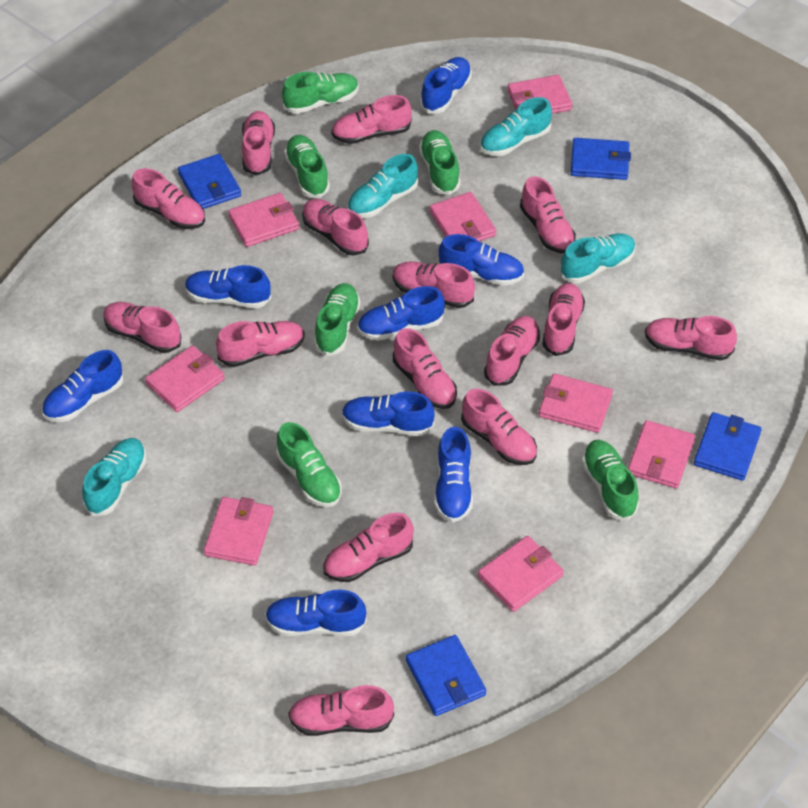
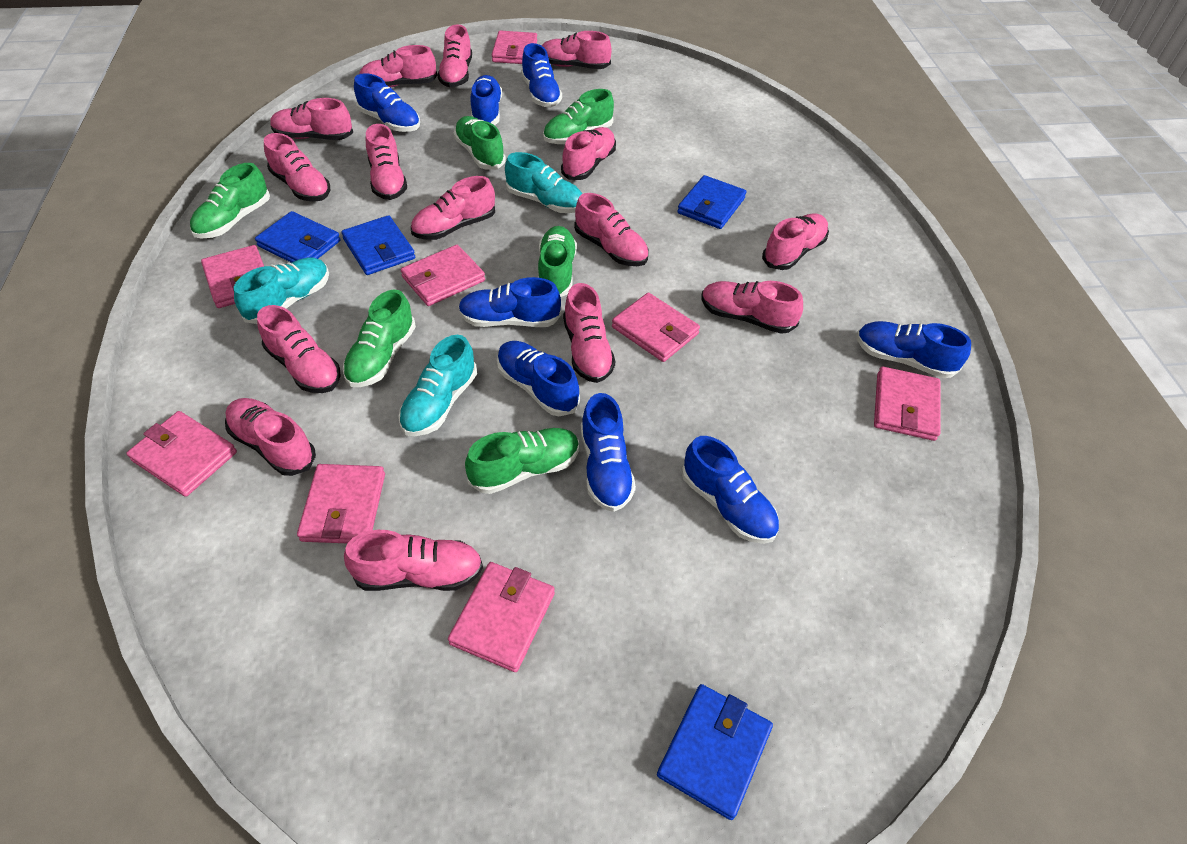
turquoise shoe: [82,438,146,516] [347,154,418,218] [480,97,552,156] [560,233,636,283] = 4 -> [234,257,329,324] [398,335,477,436] [505,152,582,213] = 3

